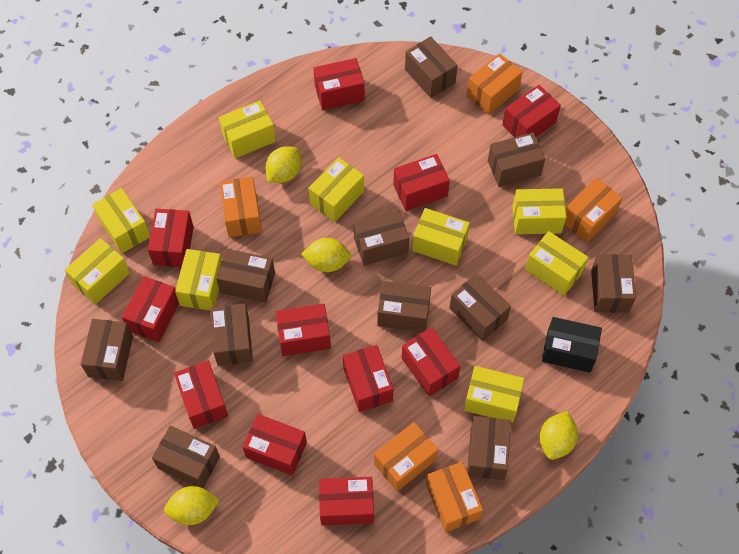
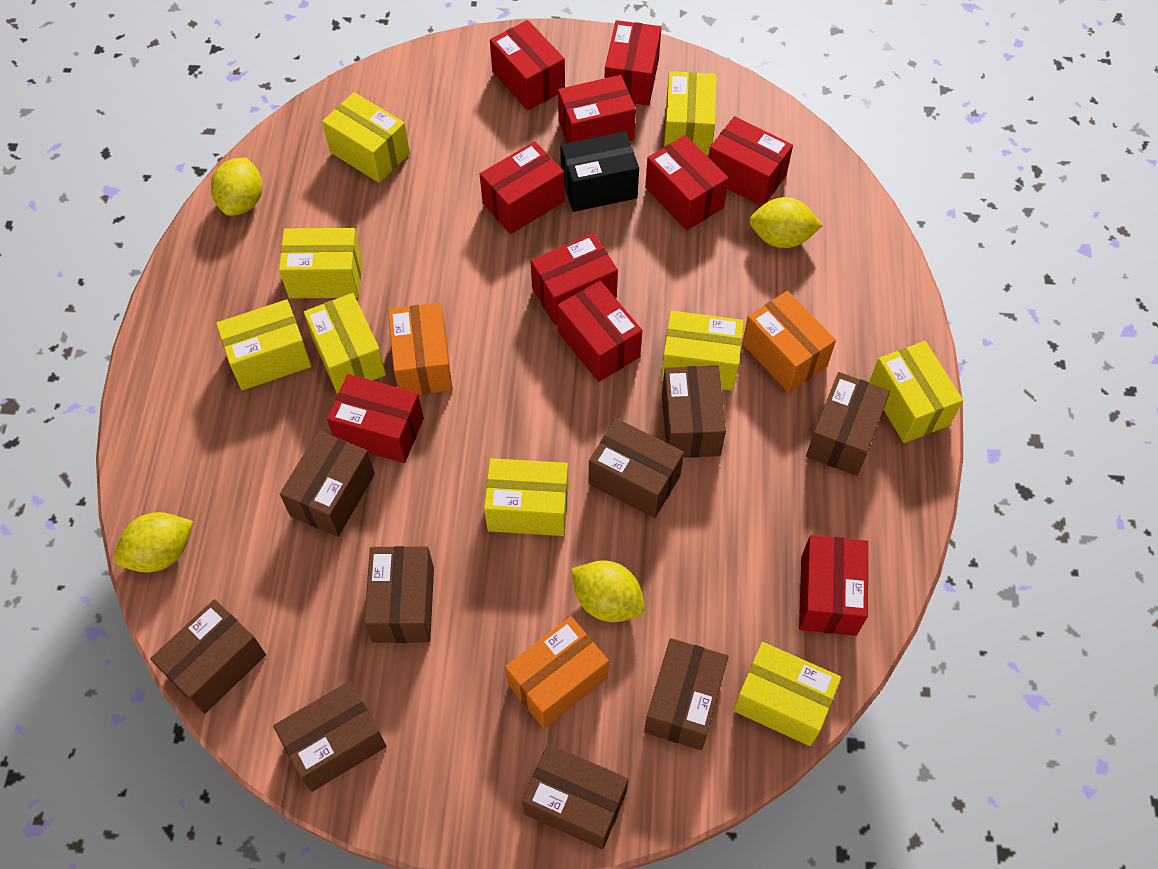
brown box: [81,319,133,381] [152,425,220,488] [210,303,253,366] [216,249,275,303] [353,210,409,266] [377,281,431,332] [405,36,458,98] [449,274,511,341] [467,416,511,480] [488,132,545,187] [591,254,636,313] = 11 -> [150,599,266,714] [273,681,387,792] [280,431,375,537] [364,546,434,643] [522,744,629,849] [589,418,684,518] [644,638,728,750] [662,366,726,458] [806,372,890,476] = 9
orange box: [220,177,262,237] [374,422,438,491] [426,462,483,532] [466,53,522,115] [564,178,622,242] = 5 -> [388,302,453,395] [505,616,609,729] [742,291,836,393] = 3
red box: [122,276,179,342] [148,209,194,267] [174,361,228,429] [242,414,307,476] [275,303,331,356] [313,58,365,110] [319,477,374,526] [343,345,393,412] [393,154,450,211] [402,327,460,396] [503,85,561,137] = 11 -> [327,374,424,463] [480,141,565,234] [490,20,565,110] [530,233,618,325] [557,280,642,382] [558,75,636,143] [605,20,661,106] [645,135,729,230] [708,116,793,206] [799,535,868,636] = 10

